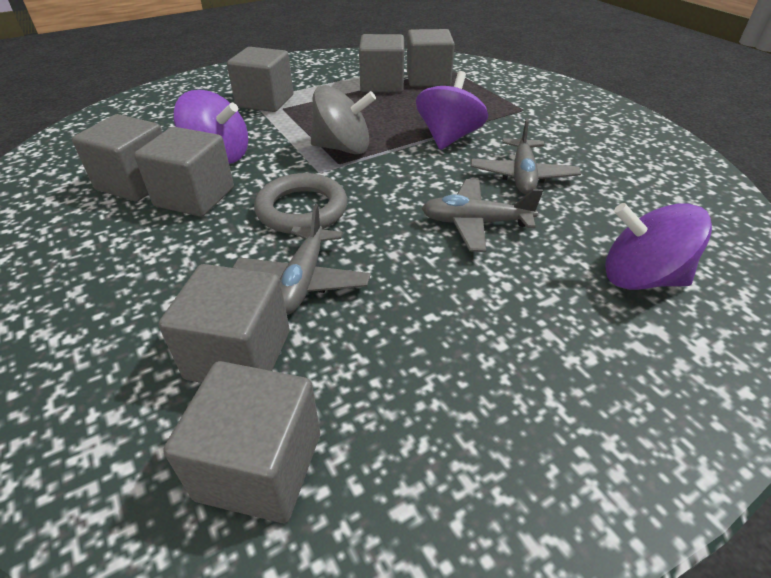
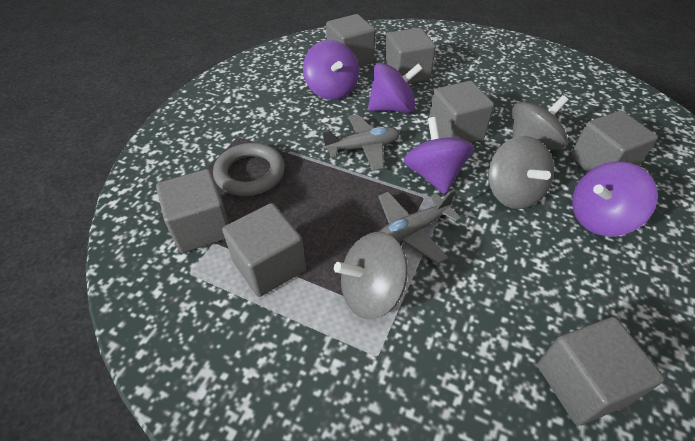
grey plane: [232,204,371,315] [422,179,543,252] [471,118,581,194] = 3 -> [322,114,400,171] [378,189,461,264] = 2
grey spinning top: [311,85,376,154] = 1 -> [334,232,408,319] [488,136,554,209] [512,95,568,150] = 3
purple spinning top: [174,90,248,164] [416,71,488,150] [605,203,712,290] = 3 -> [303,40,359,100] [368,62,423,113] [403,117,474,194] [572,161,658,236] = 4

